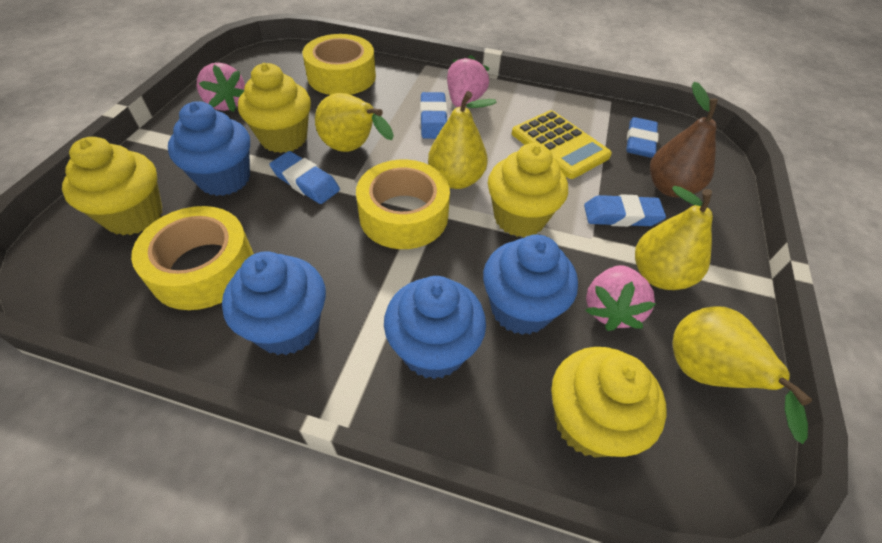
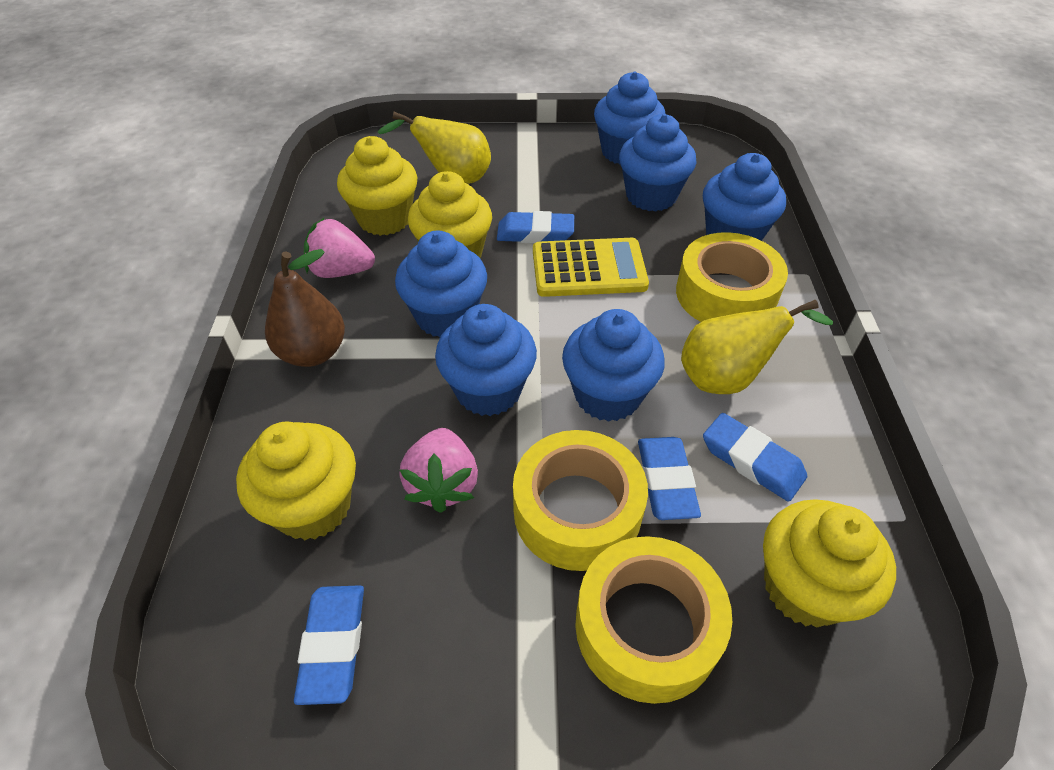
blue cupcake: [168,101,250,196] [222,251,326,355] [384,276,486,379] [483,234,578,335] = 4 -> [395,231,487,337] [435,304,537,416] [562,309,665,422] [594,71,665,164] [619,114,697,212] [703,153,786,241] = 6
pink strawberry: [197,62,245,112] [447,55,490,107] [585,265,656,331] = 3 -> [304,218,375,278] [399,428,478,513] = 2
yellow pear: [315,93,394,152] [428,91,497,189] [635,186,713,290] [672,306,812,444] = 4 -> [378,112,491,184] [681,299,833,394] = 2

